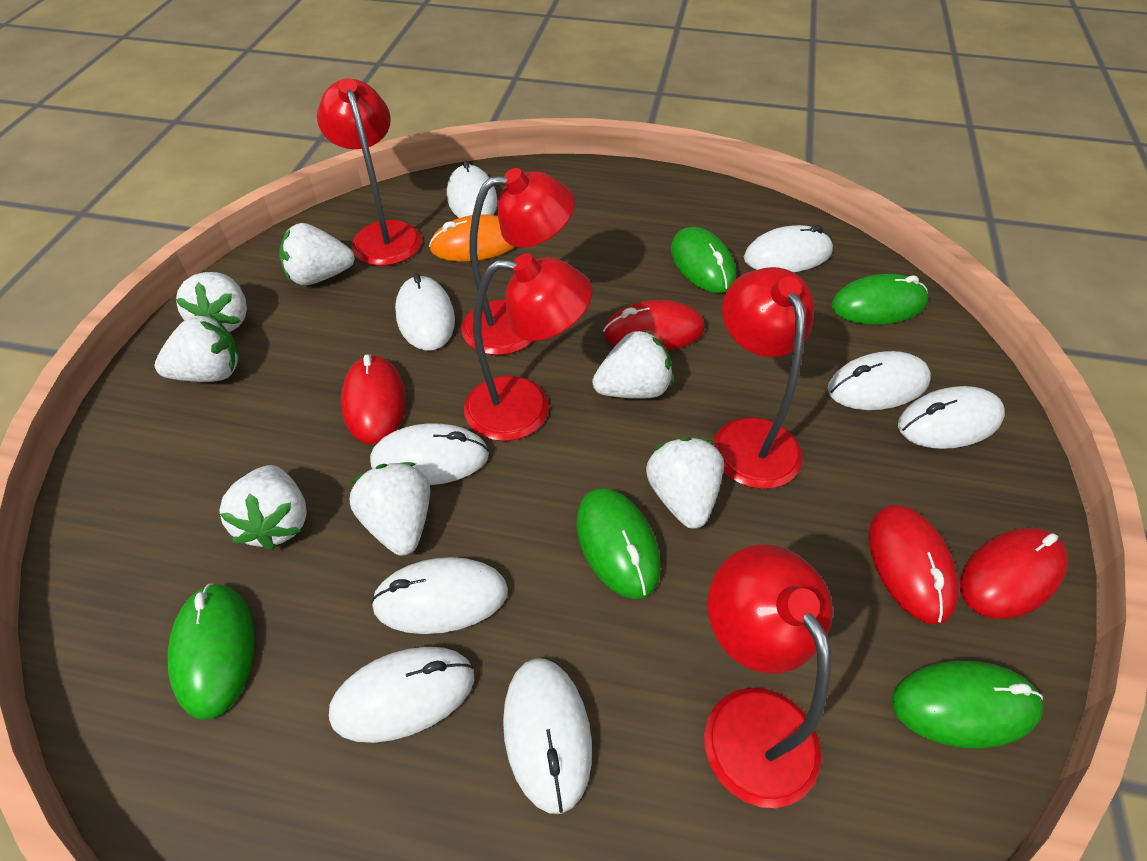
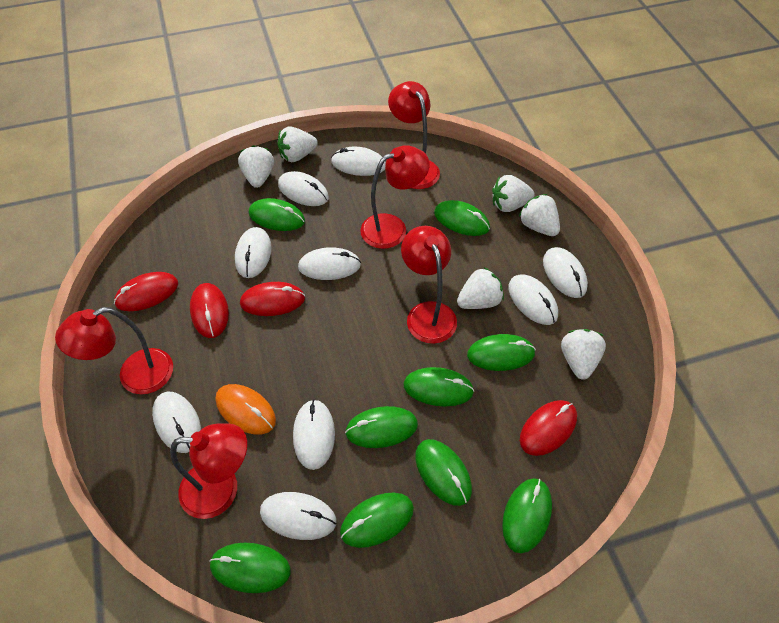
green mouse: [168,584,255,720] [576,488,661,599] [671,227,736,293] [831,274,929,325] [892,661,1044,749] = 5 -> [209,543,291,593] [249,198,305,231] [340,493,414,548] [345,406,418,448] [403,367,474,406] [415,439,472,506] [434,200,490,236] [467,334,536,371] [502,478,552,553] = 9
white strawberry: [155,314,240,382] [175,272,247,332] [219,465,307,550] [279,223,355,285] [350,462,430,556] [592,329,673,399] [646,437,724,529] = 7 -> [238,145,274,188] [277,126,318,162] [457,267,504,309] [492,175,535,212] [519,194,560,236] [561,329,606,379] = 6

